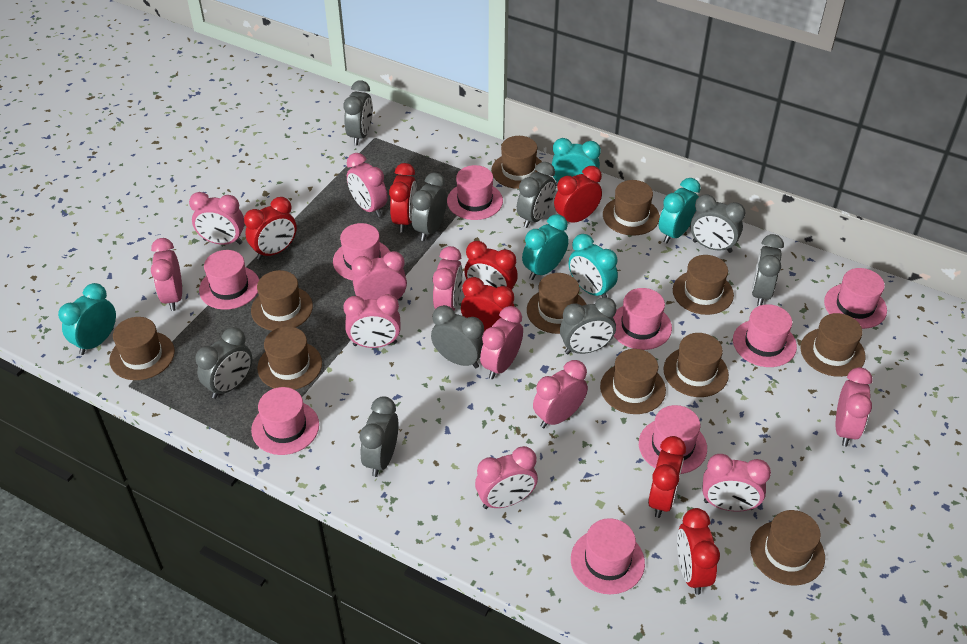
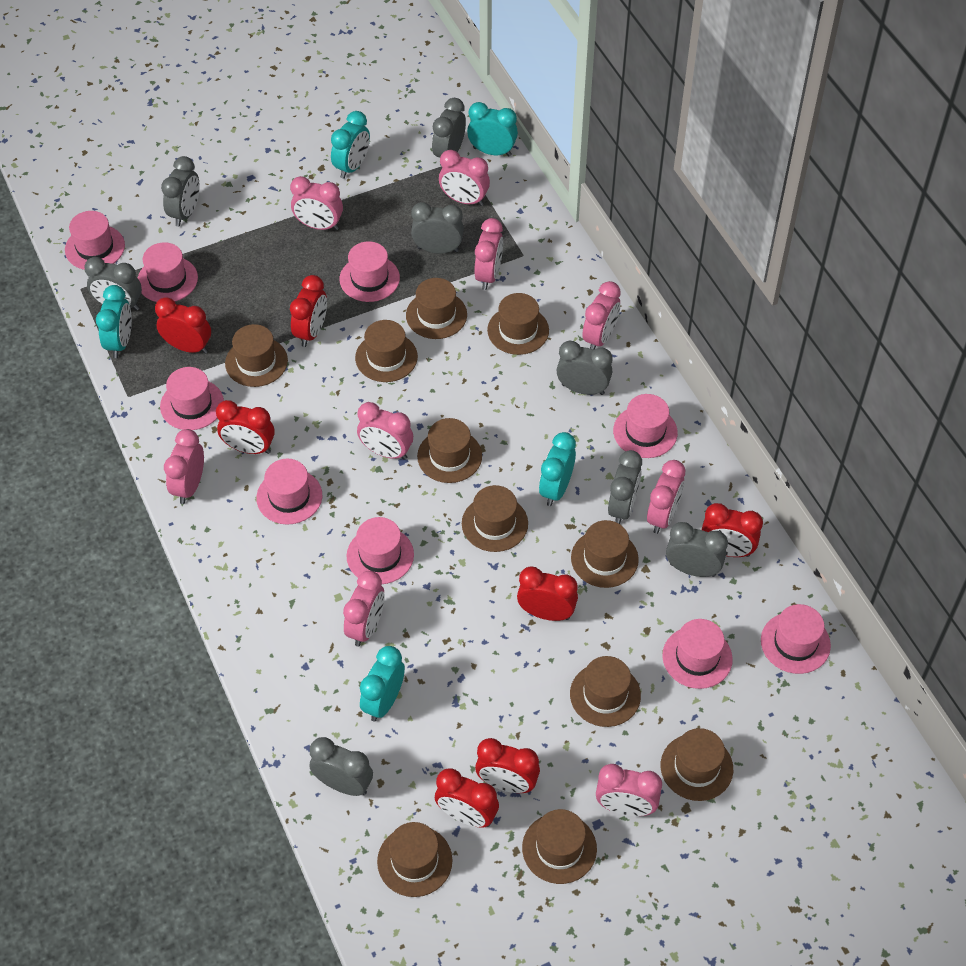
grey clock: [195,327,252,399] [344,80,373,145] [360,396,399,477] [412,172,447,241] [431,305,484,368] [517,162,556,228] [560,297,617,354] [690,194,745,253] [752,234,784,306] = 9 -> [84,257,142,311] [161,156,200,227] [310,737,373,796] [411,202,464,254] [432,98,466,166] [557,341,613,395] [608,450,642,524] [666,522,728,577] = 8
pink clock: [151,238,182,311] [189,192,245,245] [343,294,401,348] [347,153,388,217] [352,251,407,301] [433,246,463,310] [475,446,538,509] [480,306,523,379] [533,360,588,428] [702,454,771,512] [836,367,872,447] = 11 -> [164,429,204,504] [290,176,343,230] [343,571,385,647] [357,402,413,460] [439,150,490,206] [474,218,503,290] [583,281,621,350] [596,764,662,816] [647,460,685,534] = 9

